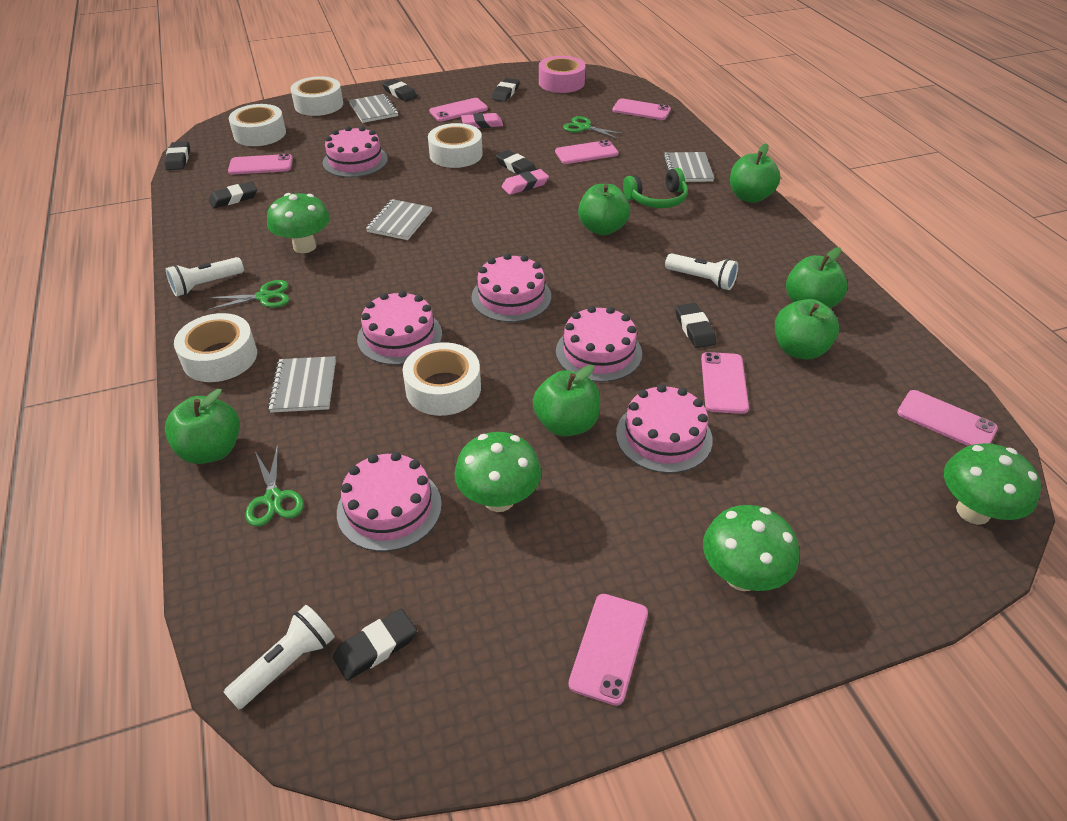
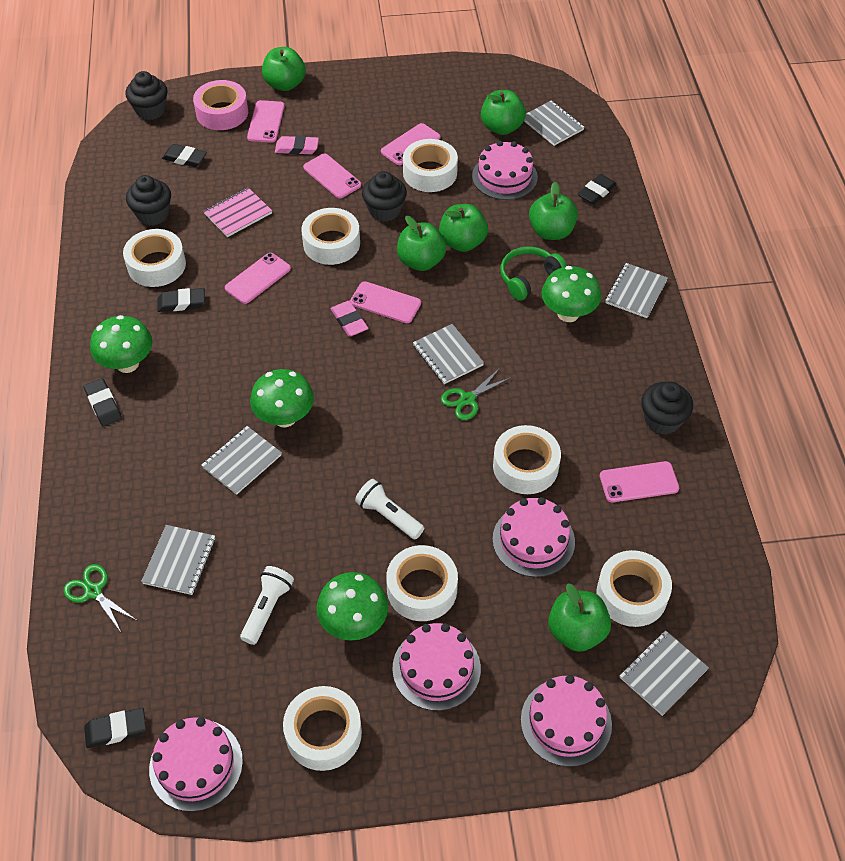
black cupcake: none = 0 -> [125,71,168,120] [126,175,171,226] [362,171,407,222] [641,381,693,434] = 4
black eraser: [164,141,190,170] [209,182,257,208] [333,609,417,681] [382,79,417,101] [492,78,519,102] [496,150,537,175] [675,303,716,348] = 7 -> [84,378,122,426] [84,708,146,748] [158,288,205,312] [162,144,207,167] [578,174,617,204] = 5
green scissors: [207,280,289,310] [245,444,304,527] [563,116,625,139] = 3 -> [63,564,138,632] [441,368,512,420] = 2
grey notebook: [268,356,336,413] [349,94,398,123] [366,199,432,240] [663,152,714,182] = 4 -> [141,525,215,595] [201,426,282,495] [413,324,484,384] [524,100,584,146] [605,263,668,318] [619,630,709,716] = 6
pink cake: [323,126,388,178] [337,452,442,551] [357,290,442,365] [471,253,551,322] [556,306,642,382] [616,384,713,473] = 6 -> [149,717,243,812] [392,623,481,711] [472,141,538,200] [493,497,575,577] [521,675,612,767] = 5
pink notebook: none = 0 -> [204,187,272,237] = 1
pink phone: [228,154,293,175] [429,98,488,121] [555,140,618,164] [568,594,648,706] [612,99,671,120] [701,352,749,414] [897,390,998,446] = 7 -> [225,253,291,304] [247,100,284,143] [303,154,361,198] [350,281,421,323] [381,123,440,165] [600,461,679,502] = 6
white flashlight: [166,257,244,296] [224,605,335,709] [665,253,738,290] = 3 -> [240,566,294,645] [355,479,424,539] = 2
white tape: [174,313,257,382] [229,104,286,146] [290,76,343,116] [402,343,481,416] [428,123,483,168] = 5 -> [123,229,186,287] [283,686,362,771] [301,208,360,265] [386,545,458,621] [403,139,458,192] [493,425,561,494] [597,550,672,627] = 7

